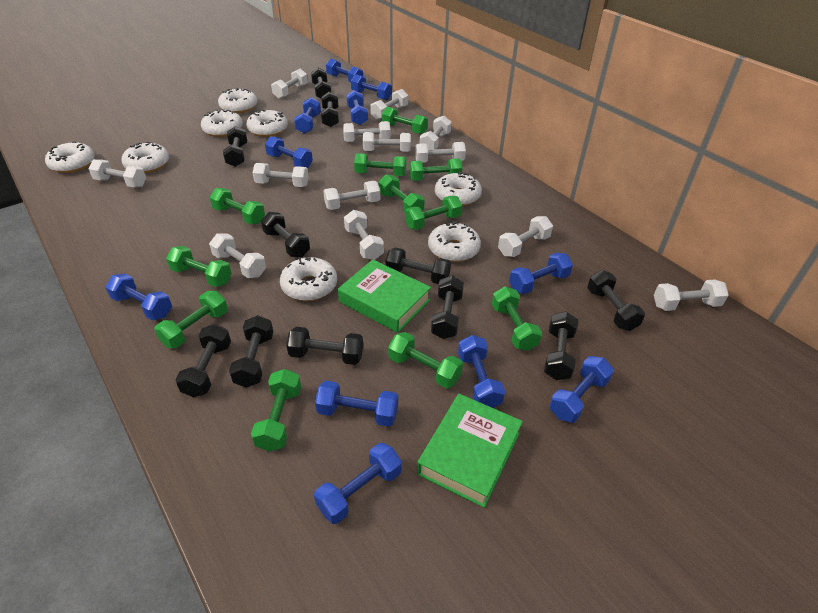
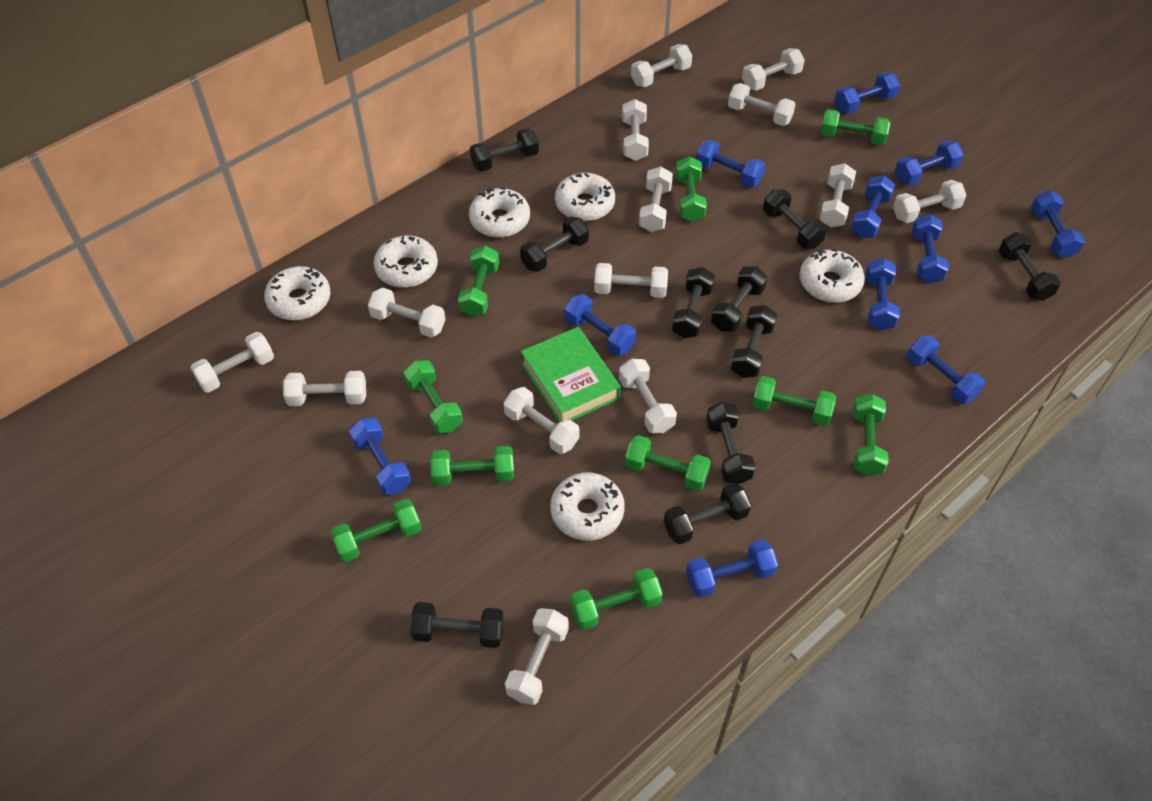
black dumbbell: [175,324,231,397] [223,126,247,167] [229,315,273,388] [261,212,310,257] [286,327,363,365] [311,68,331,99] [321,92,339,127] [385,247,451,284] [431,276,464,339] [544,311,578,380] [587,270,645,331] = 11 -> [410,602,504,648] [470,128,539,172] [520,216,589,272] [663,483,751,544] [671,267,715,338] [706,402,756,484] [711,267,768,332] [731,305,777,378] [763,189,826,249] [999,232,1061,301] = 10
green book: [338,259,431,333] [417,394,523,508] = 2 -> [521,327,621,423] = 1
green dumbbell: [154,291,228,349] [166,246,232,287] [210,188,265,224] [251,369,301,451] [354,153,406,176] [379,174,425,212] [382,107,428,134] [388,332,463,389] [405,196,462,230] [410,158,462,181] [492,286,542,351] = 11 -> [330,499,421,562] [403,360,463,433] [430,446,514,486] [458,246,499,317] [570,568,663,630] [625,435,711,492] [675,156,707,222] [752,376,836,426] [821,109,890,145] [852,394,889,476] = 10
white donut: [45,142,95,173] [122,142,169,173] [201,110,243,137] [218,88,257,113] [246,110,288,137] [280,257,337,301] [428,221,481,262] [435,171,482,206] = 8 -> [264,266,331,320] [374,236,438,288] [469,187,530,238] [550,472,625,541] [555,173,615,221] [799,249,865,303] = 6
white dumbbell: [89,159,146,187] [209,234,266,278] [253,163,309,187] [271,69,308,99] [323,181,380,210] [343,121,391,142] [344,210,384,260] [363,132,411,152] [370,89,408,120] [415,142,466,163] [420,116,452,150] [498,216,553,257] [654,279,729,311] = 13 -> [190,332,274,393] [283,371,366,406] [368,288,446,338] [504,387,580,454] [505,608,569,705] [594,263,668,298] [619,359,677,433] [622,99,649,161] [631,44,692,87] [639,167,673,232] [728,83,796,126] [742,48,805,91] [819,163,856,228] [893,180,967,223] = 14

